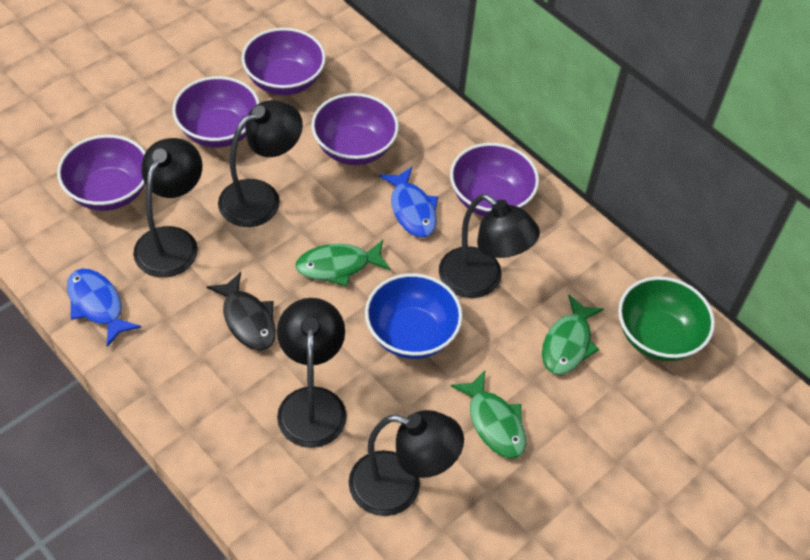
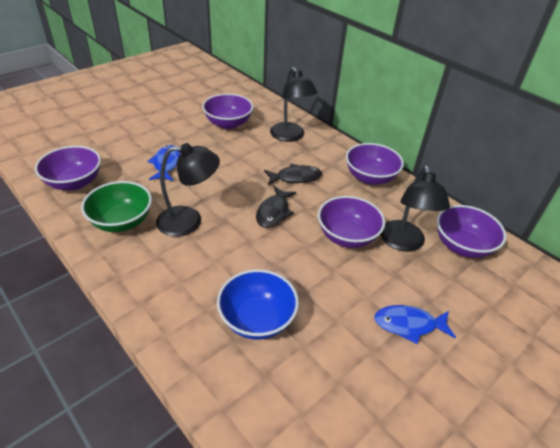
black fish: [207,272,276,351] = 1 -> [256,186,296,228] [264,164,322,185] = 2
black lamp: [133,138,202,277] [218,100,303,227] [277,298,347,448] [349,410,464,516] [439,194,540,298] = 5 -> [156,143,220,237] [270,67,318,142] [380,166,450,252] = 3
green fish: [296,240,391,286] [451,371,526,459] [542,295,604,375] = 3 -> none = 0

